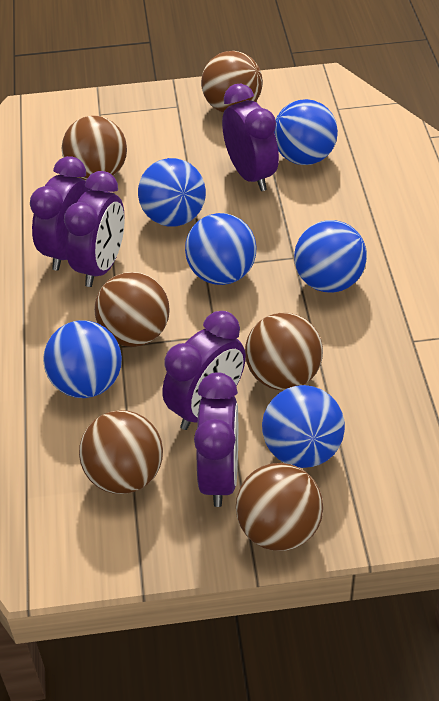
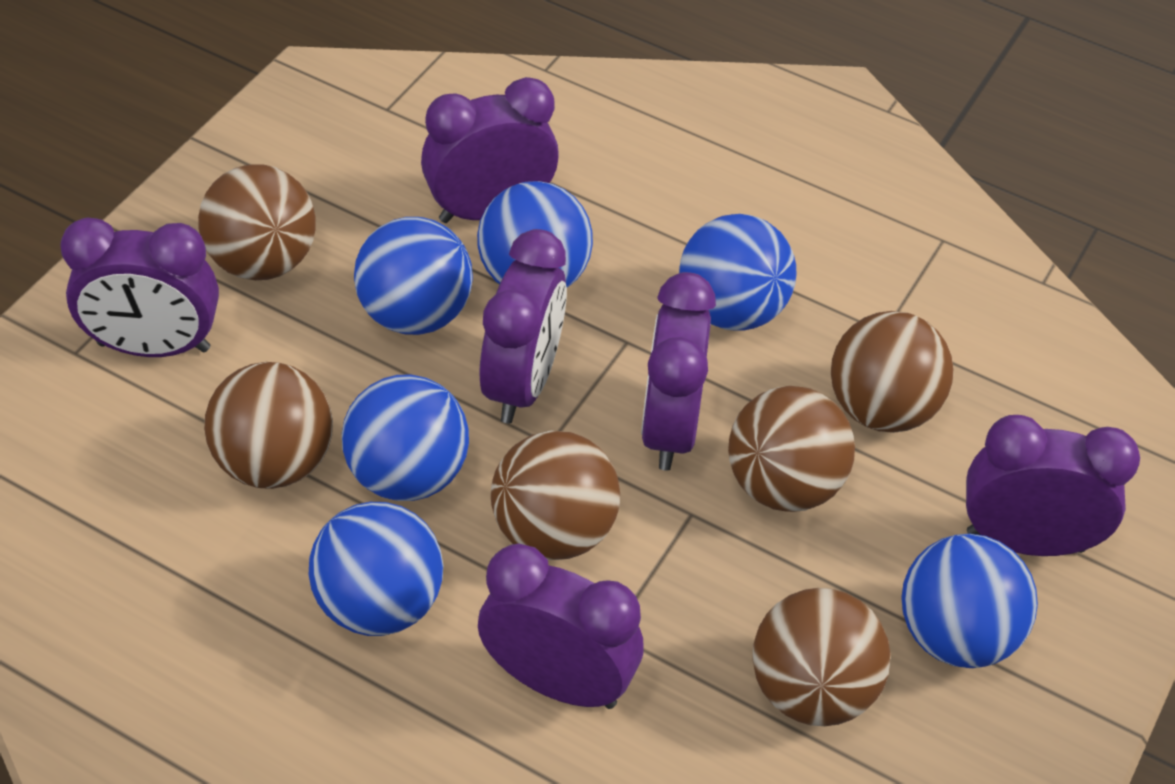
purple clock: [30,156,92,271] [64,171,125,287] [162,311,246,430] [194,372,238,507] [222,84,279,191] = 5 -> [60,218,219,357] [421,77,559,223] [478,544,644,709] [479,229,567,423] [641,272,716,471] [966,415,1140,556] = 6

